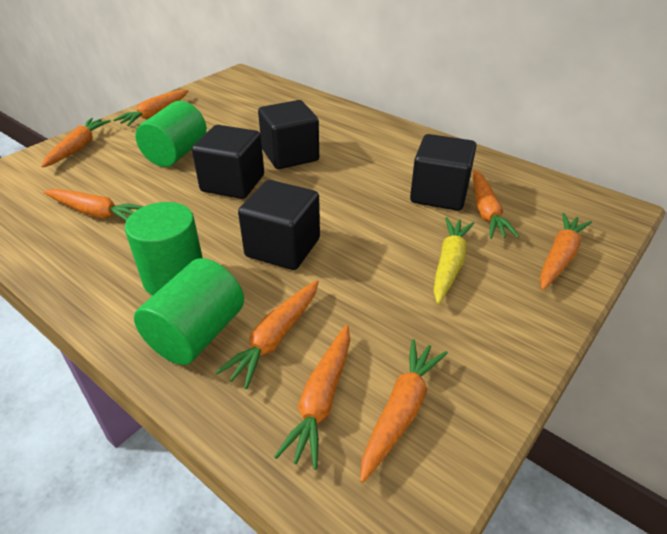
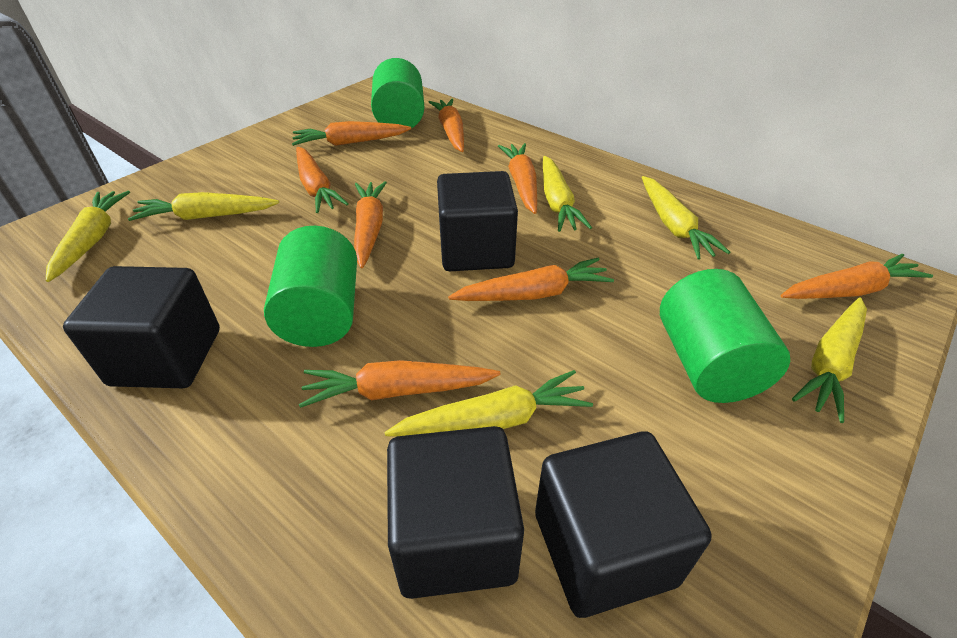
yellow carrot: [434,217,475,304] = 1 -> [46,191,130,282] [128,192,279,221] [385,370,593,437] [543,156,592,232] [642,176,730,260] [792,298,867,423] = 6

